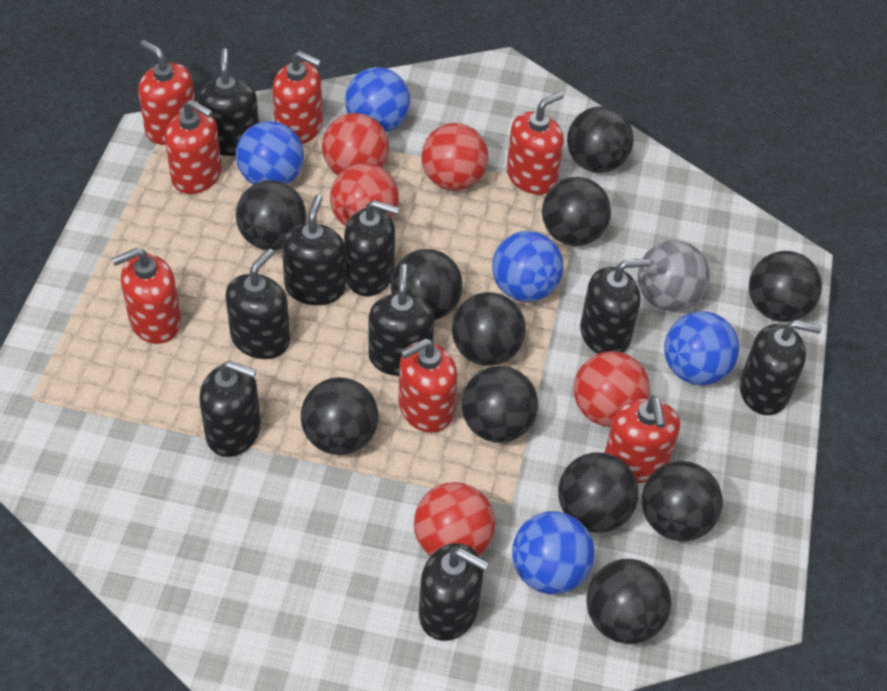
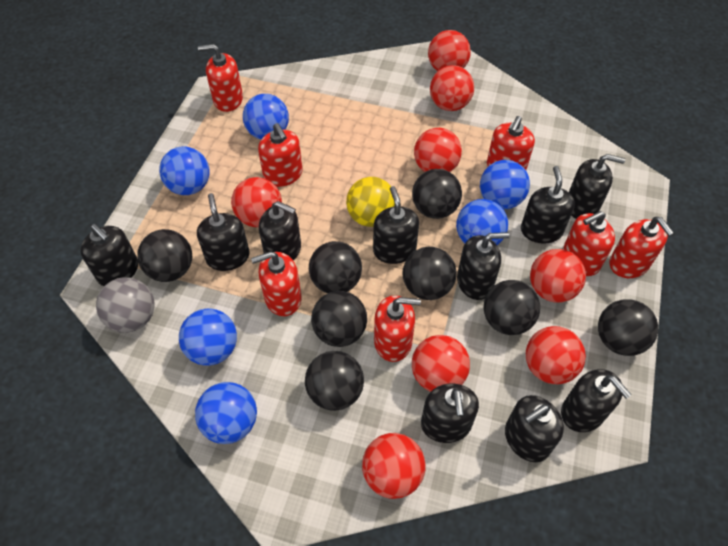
black ball: [236,180,306,250] [301,377,378,455] [390,249,463,320] [452,292,526,366] [462,366,538,443] [542,177,611,246] [558,452,638,533] [567,106,634,173] [586,559,671,644] [642,461,723,541] [749,251,822,322] = 11 -> [137,229,192,282] [305,351,364,411] [309,241,362,293] [311,291,367,347] [403,247,456,300] [412,169,462,219] [484,280,540,335] [598,299,658,356] = 8
black soap dispenser: [198,48,259,156] [199,361,261,457] [226,248,290,359] [282,194,346,305] [344,200,399,296] [368,264,435,376] [419,543,489,641] [580,259,650,354] [739,320,822,415] = 9 -> [80,224,138,286] [197,193,249,271] [259,201,301,261] [373,186,419,264] [421,384,479,443] [457,232,510,300] [505,395,564,462] [521,166,575,244] [561,369,632,432] [569,154,625,219] = 10
blue ball: [236,121,304,185] [345,67,410,132] [492,231,563,302] [512,511,595,595] [664,312,739,385] = 5 -> [159,146,210,195] [179,308,237,366] [195,382,257,444] [243,94,289,140] [456,199,508,245] [480,160,530,209] = 6
red ball: [322,113,389,175] [330,163,399,226] [414,482,495,556] [421,123,488,191] [574,351,650,427] = 5 -> [231,177,282,227] [362,433,426,499] [412,335,470,392] [414,128,462,172] [428,30,471,71] [430,65,474,111] [526,326,586,384] [530,249,586,303] = 8
yellow ball: none = 0 -> [346,177,395,227] = 1

